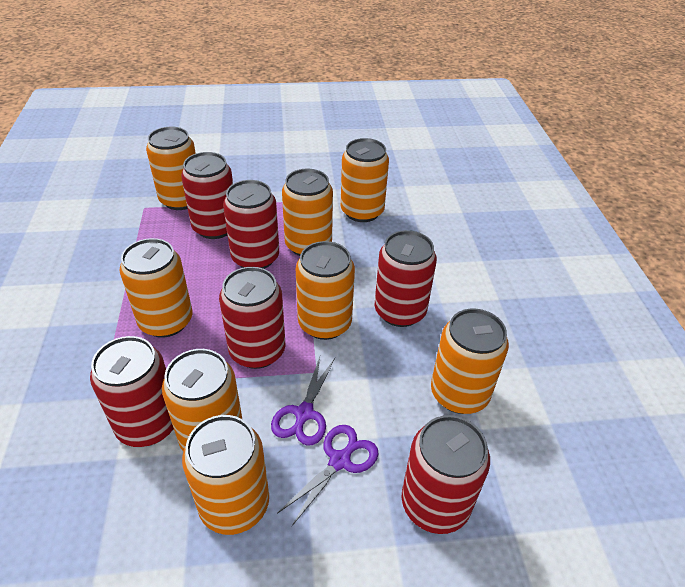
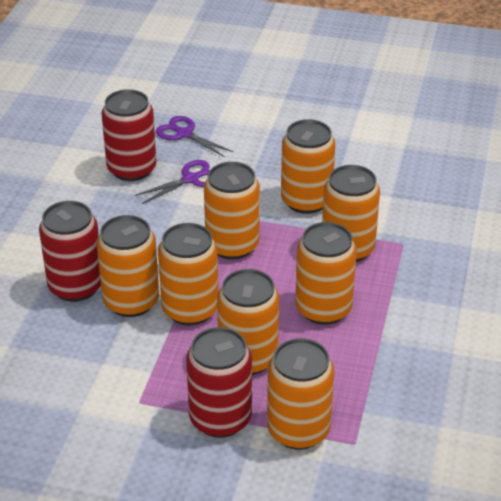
red can: [90,336,174,447] [181,152,233,239] [219,267,286,369] [223,180,279,269] [375,230,437,327] [401,415,490,534] = 6 -> [39,201,101,302] [102,89,156,181] [186,327,252,438] = 3

